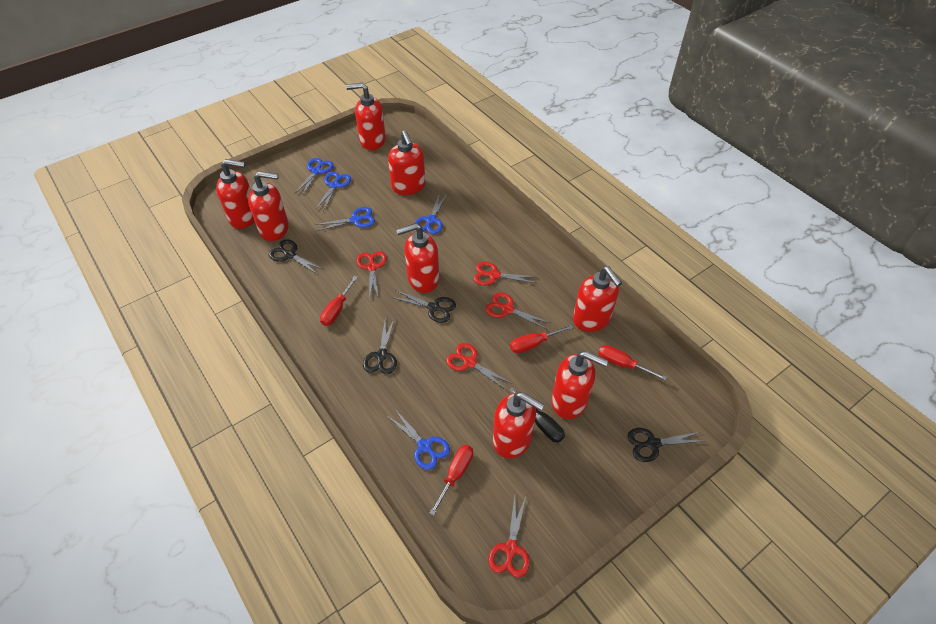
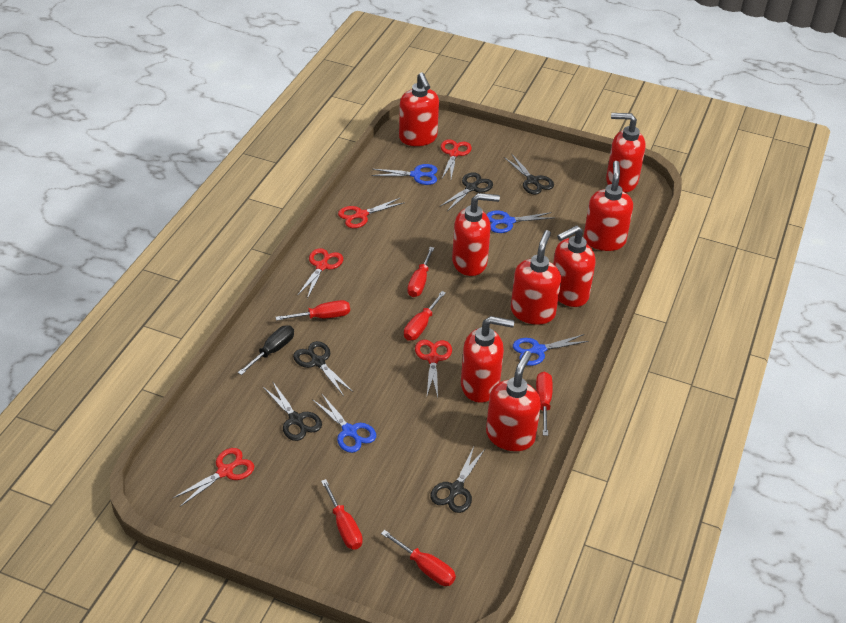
black scissors: [269,239,324,274] [363,317,397,374] [391,290,456,323] [628,428,704,462] = 4 -> [263,381,322,441] [293,341,353,396] [430,446,485,513] [439,172,493,211] [504,153,554,195] = 5
blue scissors: [294,158,333,196] [315,172,351,212] [315,207,375,231] [387,411,450,470] [415,193,447,234] = 5 -> [312,393,376,453] [371,164,437,185] [486,211,553,233] [513,334,589,366] = 4
red screwdriver: [320,276,358,326] [429,445,473,516] [510,325,573,353] [598,345,667,380] = 4 -> [276,300,350,321] [321,479,363,550] [381,530,456,586] [404,291,446,341] [408,247,434,297] [536,371,553,436] = 6

